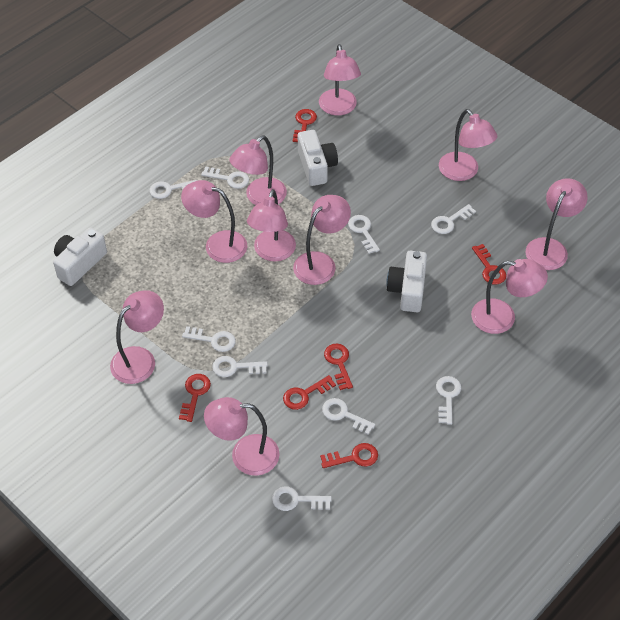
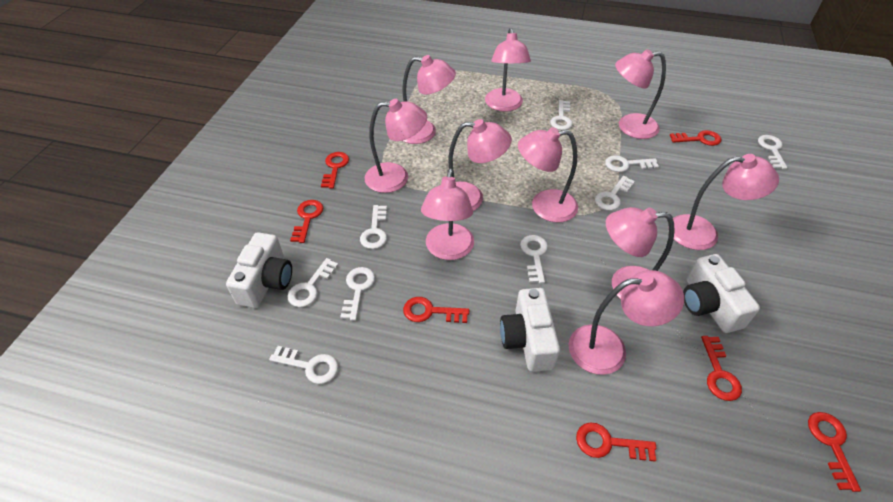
red key: [179,374,211,422] [283,375,336,410] [293,109,317,142] [320,443,378,468] [324,344,353,390] [472,244,506,285] = 6 -> [290,200,323,243] [321,152,349,189] [403,297,469,323] [576,422,656,461] [670,130,722,146] [701,336,742,401] [808,412,861,492] = 7

